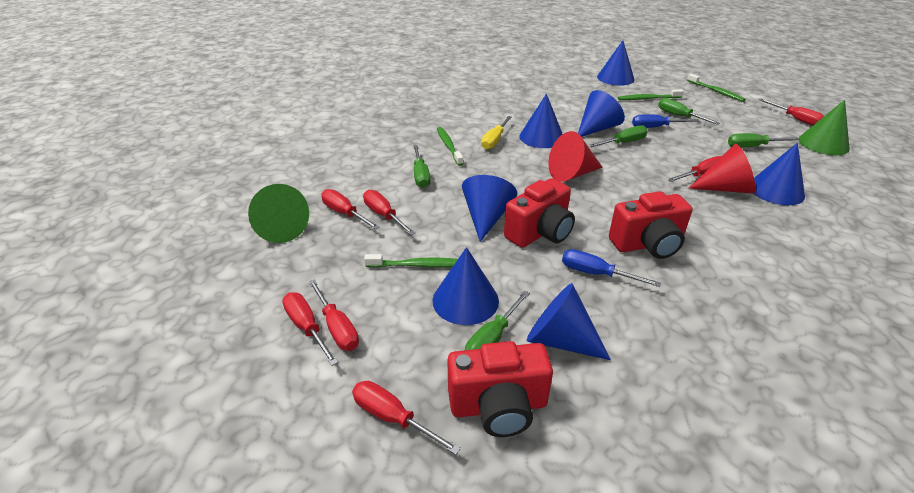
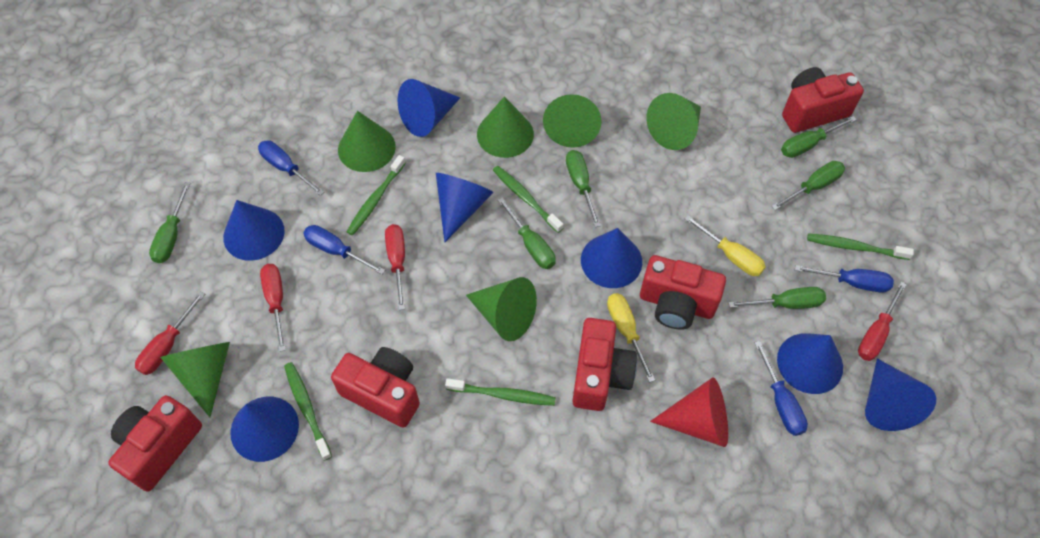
blue screwdriver: [562,249,661,287] [632,114,699,128] = 2 -> [258,140,324,196] [303,225,385,275] [755,341,808,436] [795,265,894,293] = 4
green cone: [248,184,309,243] [798,100,850,155] = 2 -> [160,342,230,417] [338,111,396,172] [466,277,537,341] [477,96,534,158] [543,94,602,148] [647,93,701,150] = 6
green screwdriver: [413,145,430,188] [465,290,530,350] [589,125,648,147] [658,98,720,125] [728,133,799,148] = 5 -> [149,182,190,263] [497,197,556,269] [566,150,601,227] [728,287,826,309] [771,161,845,210] [781,116,857,158] = 6
green toothbrush: [364,254,458,268] [437,127,464,166] [618,89,684,100] [687,74,746,102] = 4 -> [284,362,332,461] [347,155,406,236] [445,378,556,406] [493,166,563,233] [807,233,914,260] = 5
red camera: [448,341,553,437] [504,178,575,248] [609,191,692,259] = 3 -> [108,395,202,491] [331,347,420,428] [572,318,637,411] [640,255,726,330] [782,67,864,133] = 5
red cone: [548,131,603,182] [689,144,756,194] = 2 -> [650,377,728,447] = 1
red screwdriver: [282,292,339,366] [309,280,359,351] [321,189,380,230] [352,381,461,455] [363,190,415,235] [667,156,722,182] [760,99,824,125] = 7 -> [135,291,205,375] [260,264,286,352] [385,224,405,310] [858,282,907,361] = 4
yellow screwdriver: [481,116,512,150] = 1 -> [607,293,655,383] [685,215,766,276] = 2

